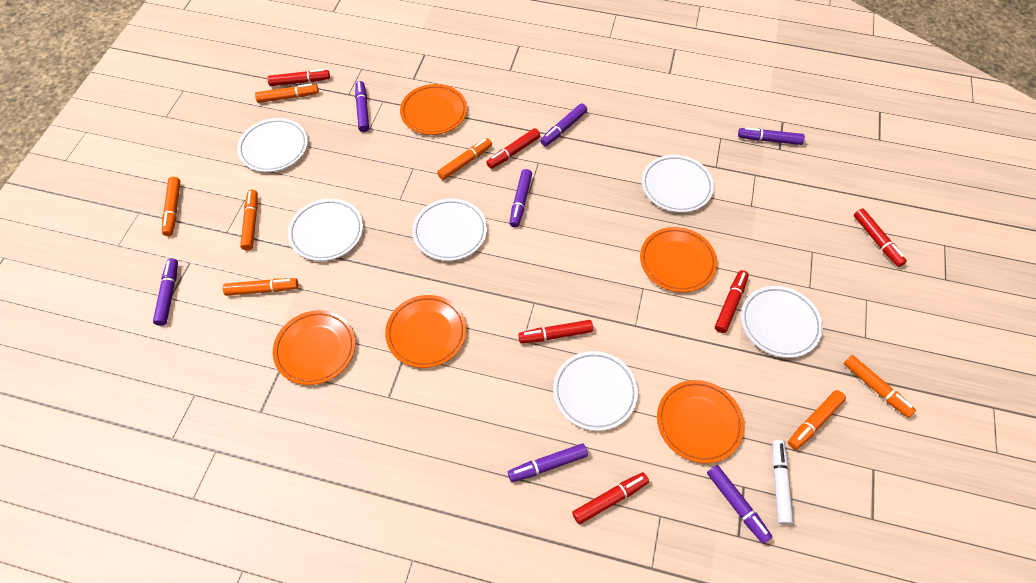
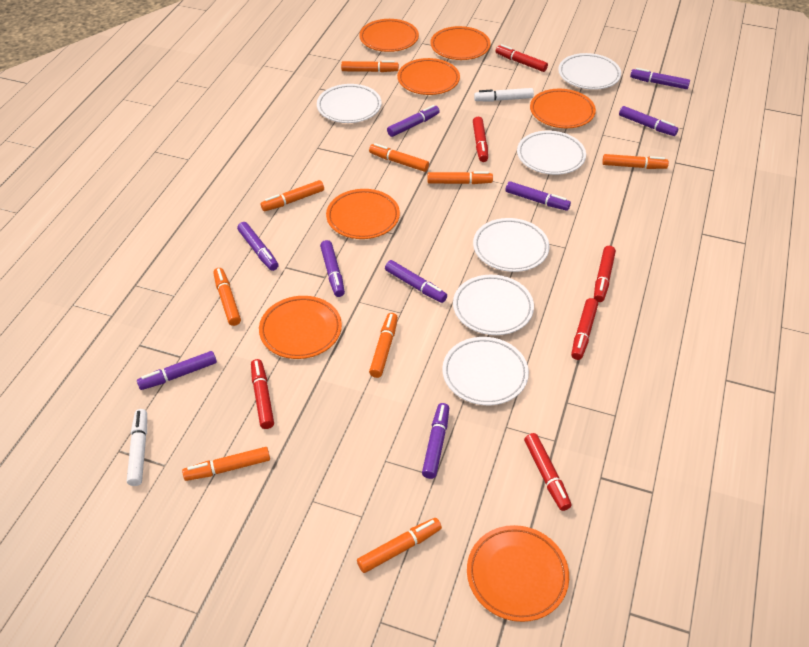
orange marker: [162,177,181,236] [223,278,298,296] [240,190,258,250] [255,84,319,103] [437,138,492,180] [788,390,846,450] [844,355,916,418] = 7 -> [182,447,270,481] [213,268,241,326] [261,180,324,211] [341,60,399,72] [357,518,442,573] [369,143,429,172] [369,313,398,378] [427,171,493,184] [602,154,669,169] = 9
orange plate: [273,310,356,385] [385,295,466,368] [400,84,467,135] [640,227,717,292] [657,380,744,463] = 5 -> [259,296,342,359] [326,189,400,239] [359,19,419,52] [397,58,460,95] [430,26,491,60] [467,525,569,622] [530,89,596,128] = 7
purple marker: [153,259,178,326] [355,81,369,132] [508,443,588,482] [509,169,532,227] [540,104,587,146] [707,465,772,544] [738,127,805,145] = 7 -> [137,351,217,390] [237,222,278,271] [320,240,345,297] [385,260,447,303] [387,105,440,137] [422,403,449,479] [506,181,571,211] [619,106,678,136] [630,68,690,89] = 9
white marker: [772,440,793,525] = 1 -> [127,409,147,486] [474,88,534,101] = 2

